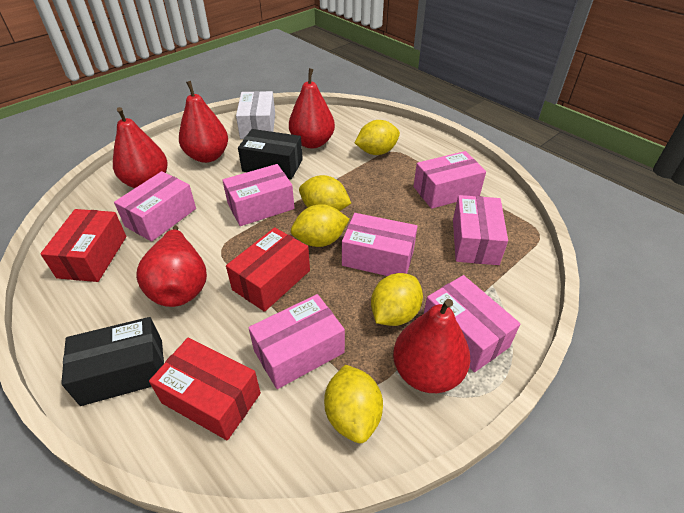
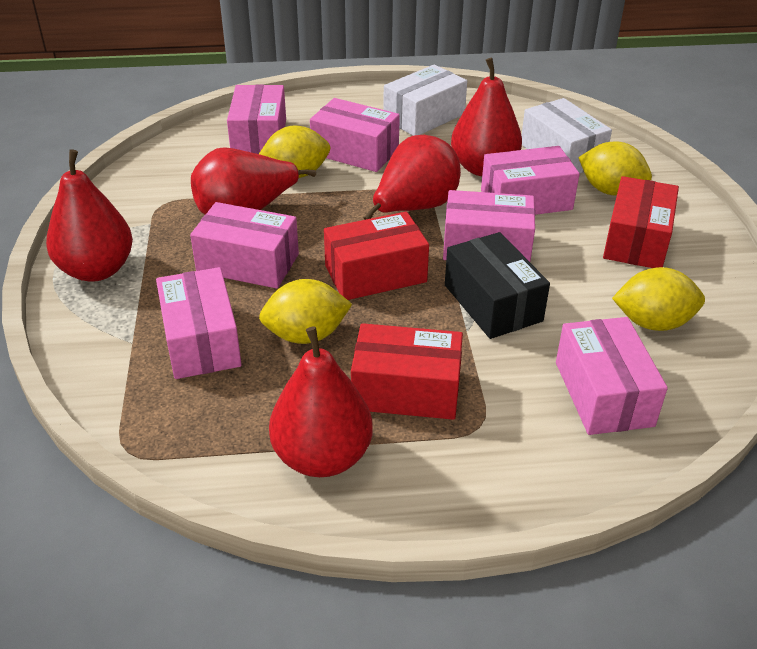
black box: [61,317,164,406] [238,129,303,179] = 2 -> [445,232,550,339] = 1
white box: [236,91,275,139] = 1 -> [383,65,467,136] [521,98,612,173] = 2
yellow lemon: [291,204,349,247] [299,175,351,211] [324,365,383,443] [355,120,400,155] [371,273,423,326] = 5 -> [259,125,330,178] [259,279,352,344] [578,141,652,196] [612,267,705,331] = 4

